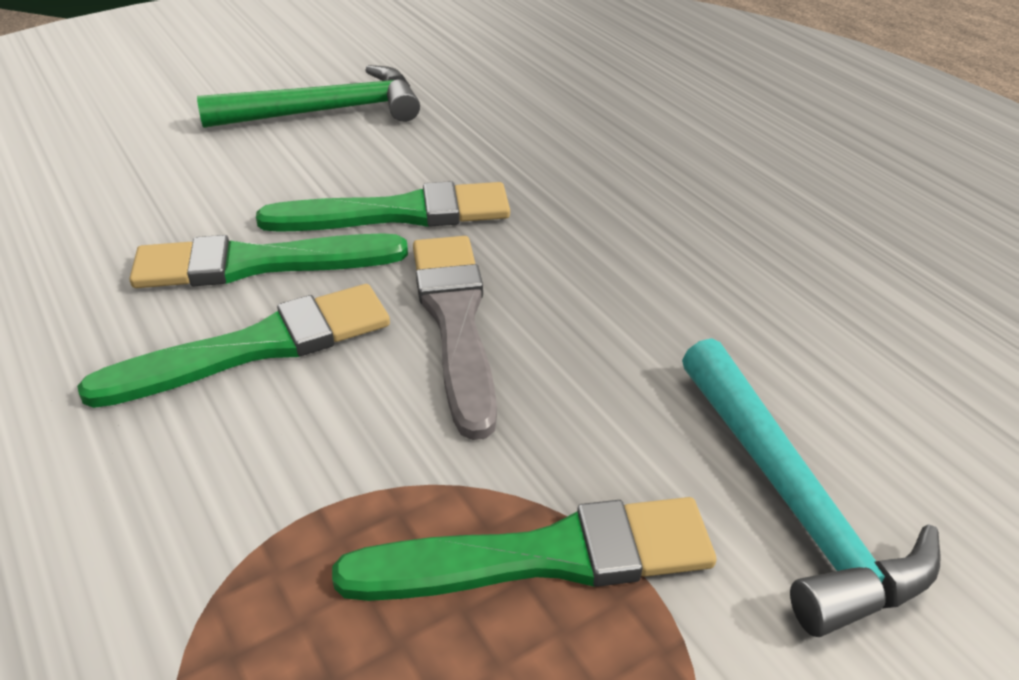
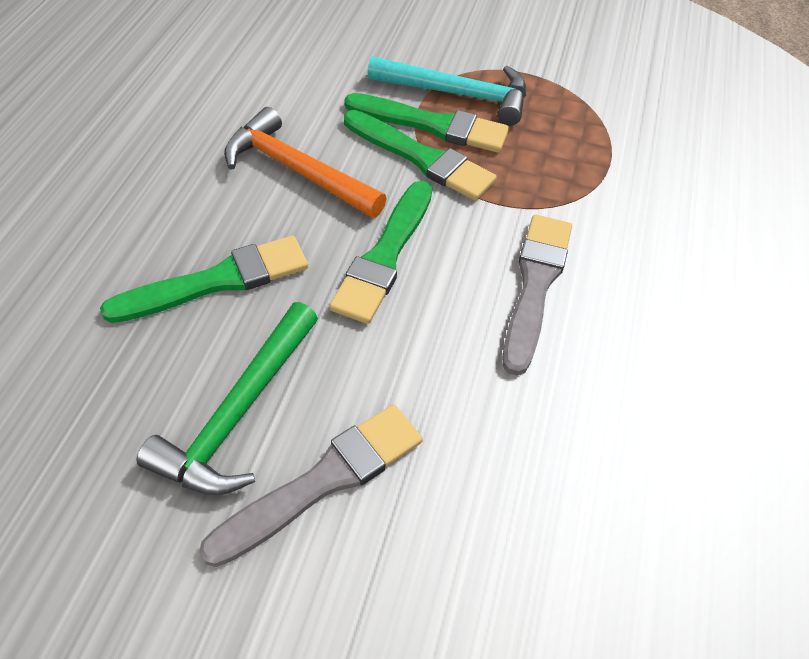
grey brush: [413,236,497,440] = 1 -> [199,404,423,567] [502,214,572,376] = 2
orange hammer: none = 0 -> [224,107,387,218] = 1

